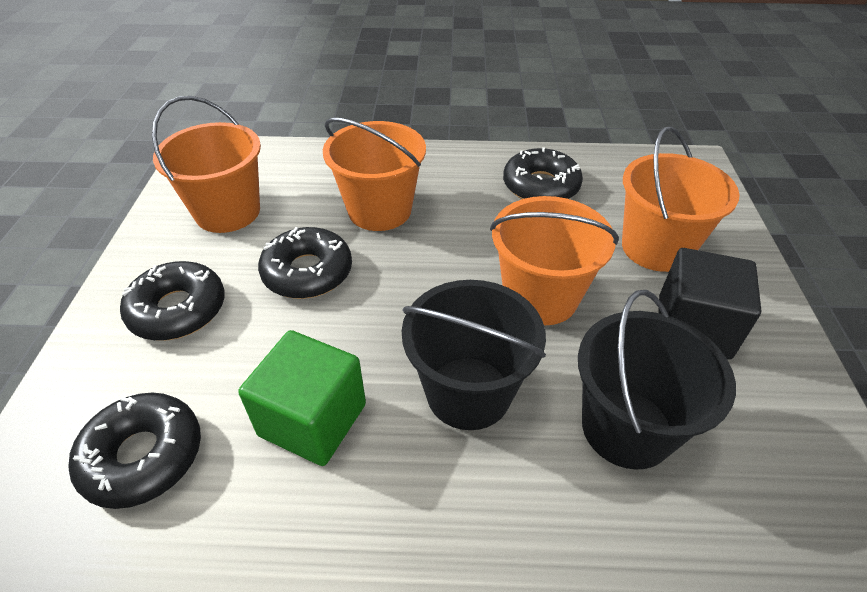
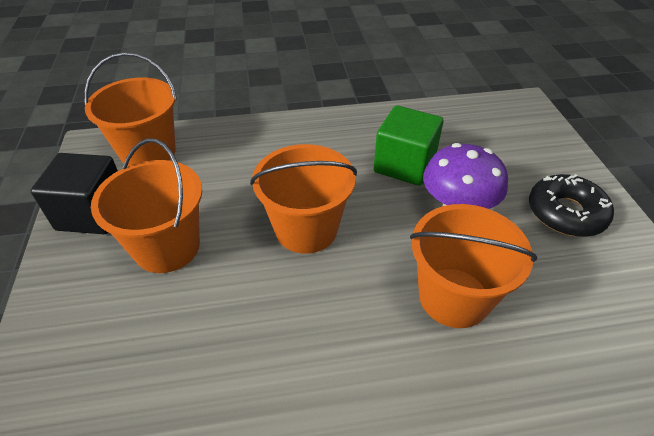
black bucket: [402,280,546,430] [578,290,736,470] = 2 -> none = 0
black donut: [69,393,201,509] [120,261,225,341] [258,227,352,299] [503,147,583,199] = 4 -> [529,174,614,237] = 1
purple mushroom: none = 0 -> [423,143,508,209] = 1

